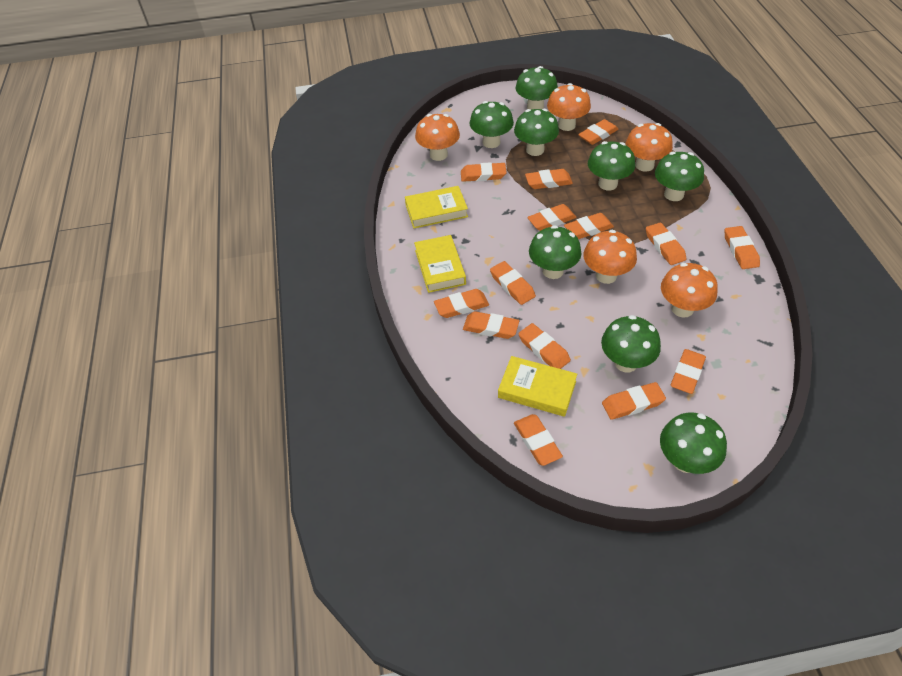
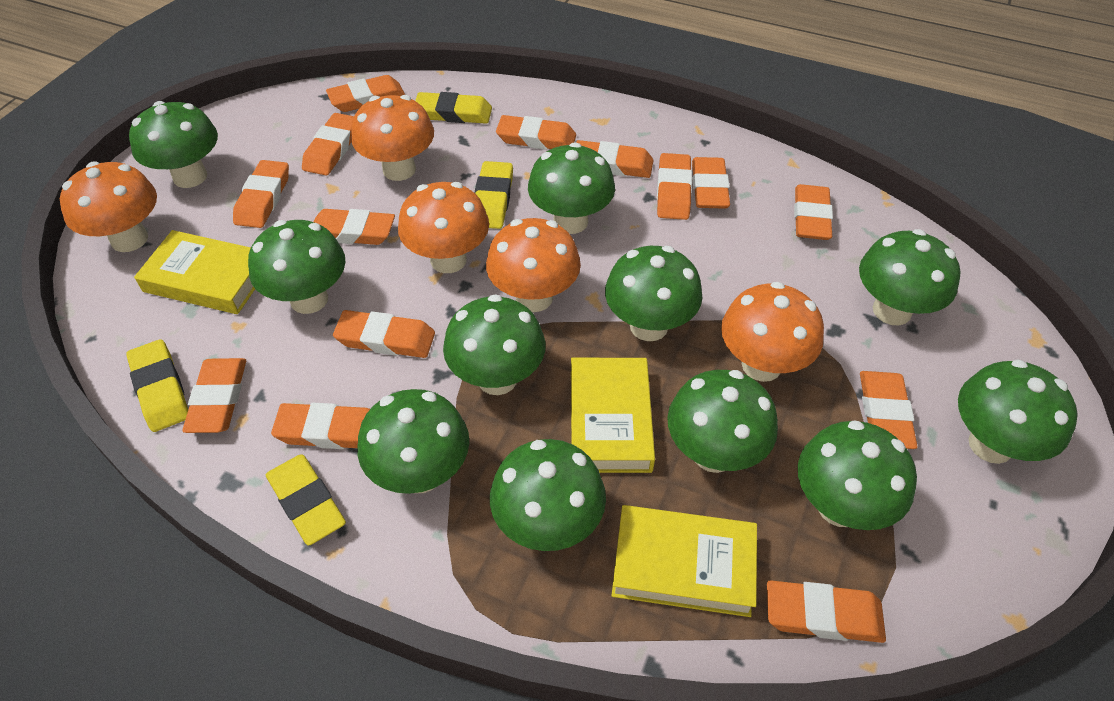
green mushroom: [470,101,514,148] [514,109,559,156] [515,66,558,110] [529,225,581,279] [588,141,635,190] [601,315,661,372] [655,152,704,201] [660,413,727,474] = 8 -> [129,101,218,188] [248,220,345,314] [358,389,469,494] [443,294,546,395] [490,439,606,551] [528,142,615,234] [605,246,702,341] [667,370,778,473] [798,420,917,530] [859,229,960,325] [958,359,1078,464] = 11
yellow eraser: none = 0 -> [126,339,188,432] [266,454,346,546] [415,92,492,124] [475,161,513,229] = 4

